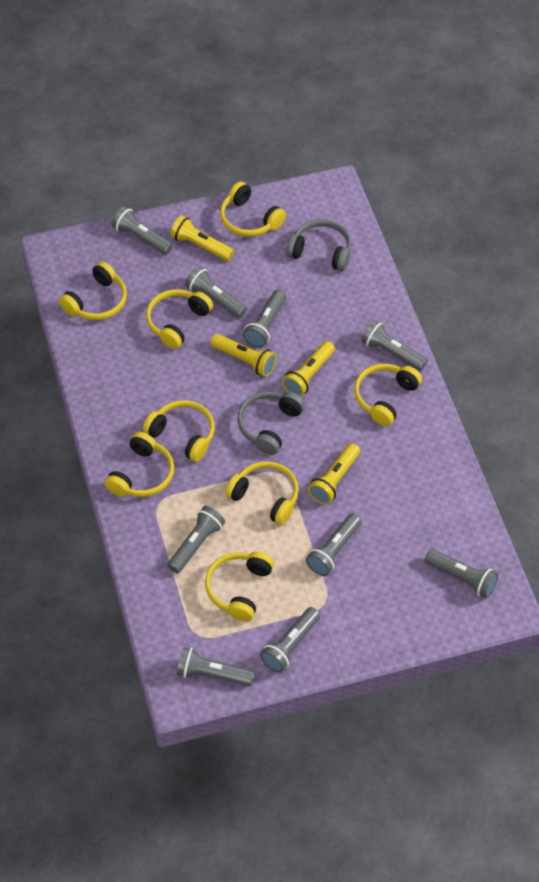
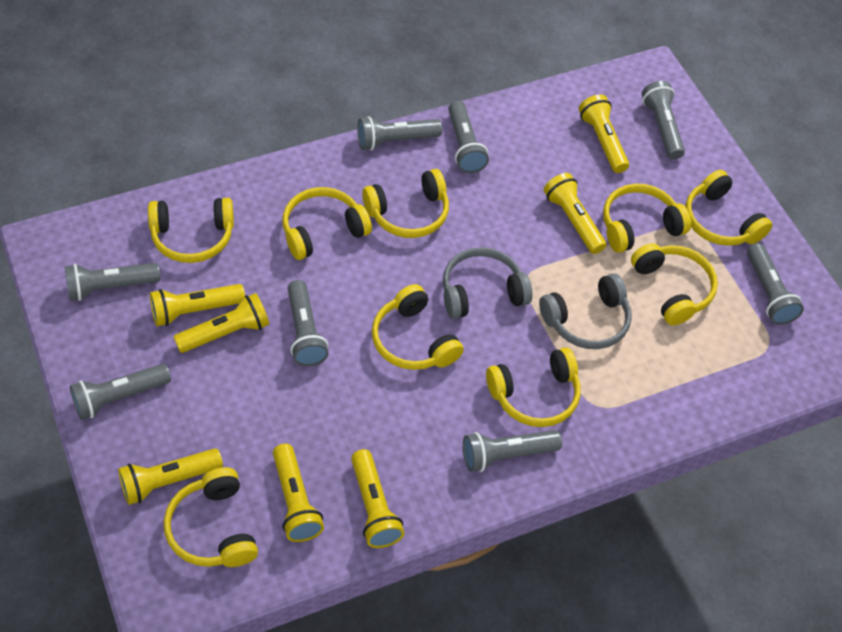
grey flashlight: [111,206,173,255] [167,506,225,573] [177,647,254,686] [185,266,247,318] [243,290,286,348] [260,607,320,673] [306,513,362,576] [361,320,428,371] [425,549,499,598] = 9 -> [65,263,160,301] [70,364,171,420] [288,280,329,367] [357,116,442,151] [448,101,489,173] [463,430,562,472] [642,81,685,159] [747,243,804,325] = 8
yellow flashlight: [170,215,234,261] [211,334,277,377] [282,341,335,397] [308,443,360,504] = 4 -> [118,448,223,505] [150,284,245,326] [174,293,269,353] [273,443,324,542] [351,449,404,548] [544,173,607,254] [579,94,629,173] = 7
yellow headphones: [59,262,127,320] [105,432,174,497] [143,400,215,462] [146,289,213,349] [205,551,274,621] [220,182,286,237] [225,461,299,525] [354,364,422,426] = 8 -> [148,198,234,263] [164,467,258,567] [282,187,372,260] [362,169,449,238] [372,284,464,370] [486,347,581,427] [603,184,691,253] [631,243,718,326] [685,170,772,246] = 9

